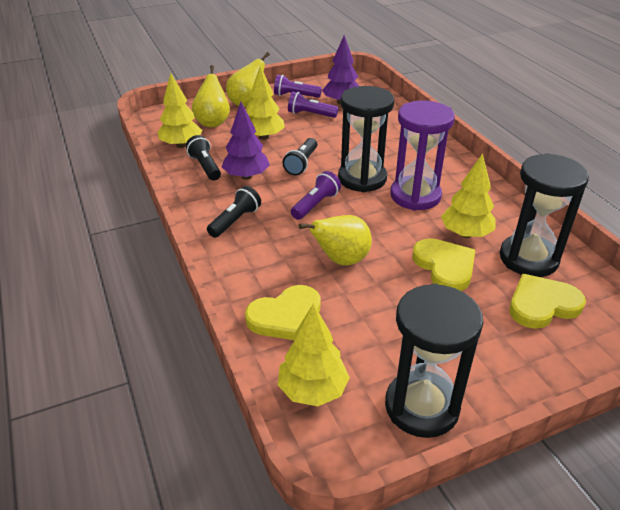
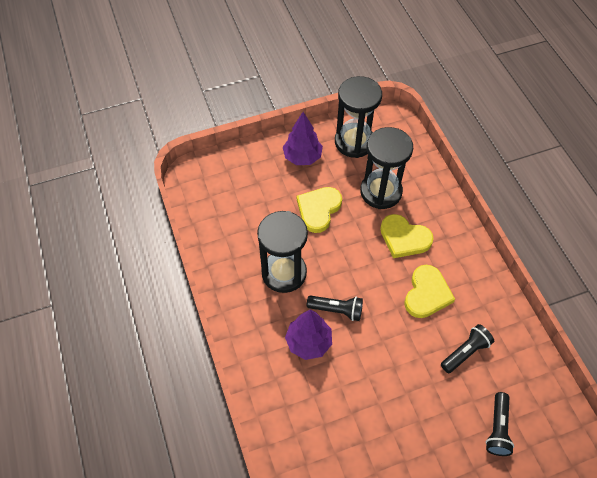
purple flashlight: [274,75,322,98] [288,92,339,118] [291,171,341,220] = 3 -> none = 0
purple hourglass: [390,100,455,211] = 1 -> none = 0
yellow pear: [192,65,230,127] [226,52,270,107] [298,215,372,266] = 3 -> none = 0
yellow tree: [158,73,202,148] [246,66,285,140] [278,303,350,406] [441,153,496,238] = 4 -> none = 0

